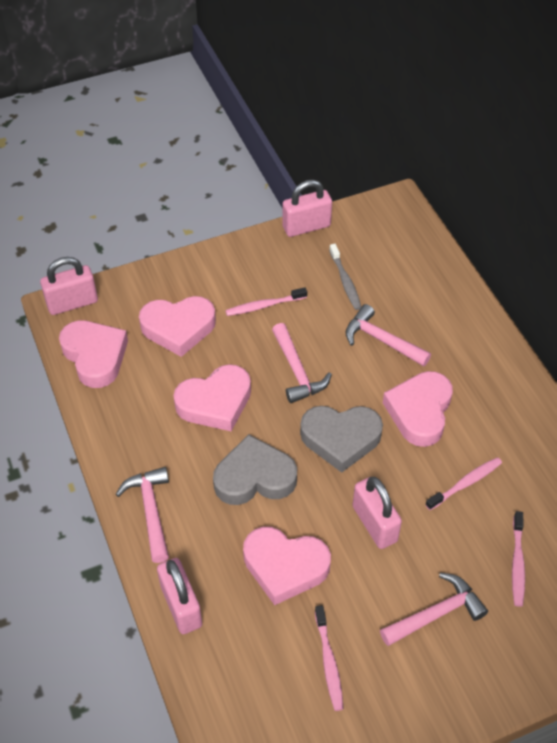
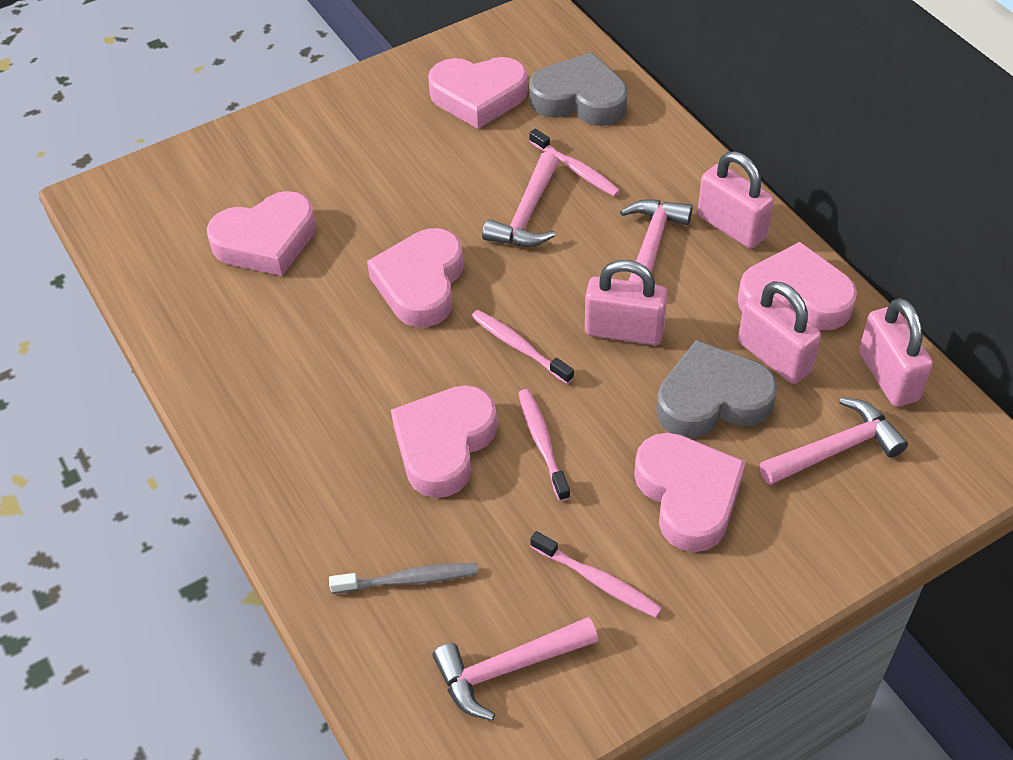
pink heart: [59,320,128,388] [139,296,216,357] [173,364,251,431] [243,527,331,605] [383,371,453,447] = 5 -> [207,191,316,276] [367,228,463,327] [391,385,497,498] [428,57,528,129] [634,433,746,552] [738,242,857,330] = 6

